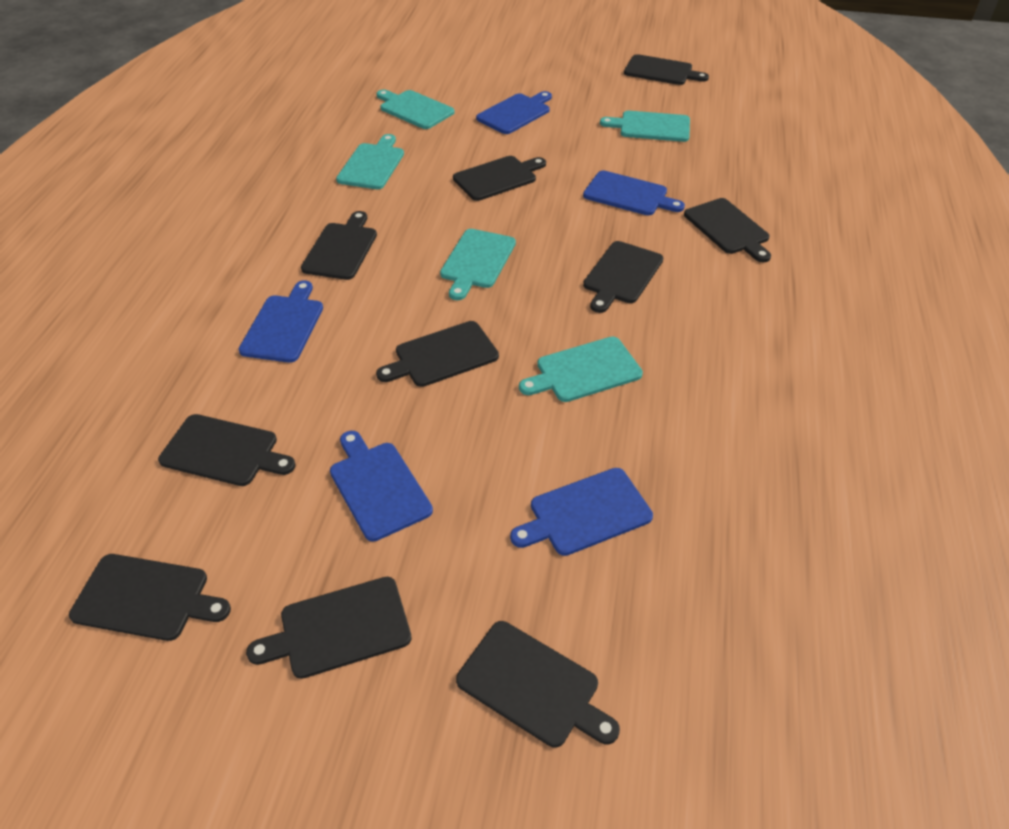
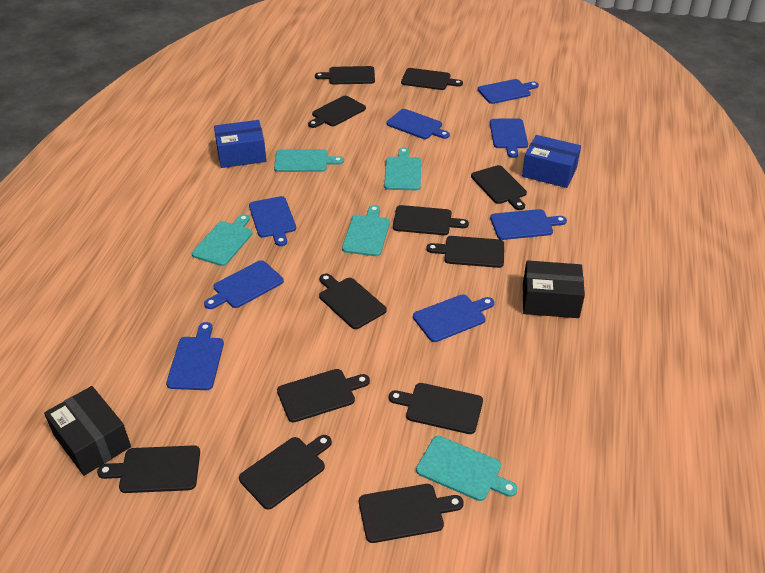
black box: none = 0 -> [44,386,131,476] [523,260,585,318] = 2
black cutting board: [69,554,231,641] [158,414,296,486] [246,577,411,679] [301,211,377,280] [376,321,499,387] [453,156,546,201] [456,621,620,748] [583,241,663,313] [624,54,709,85] [684,198,771,262] = 10 -> [97,445,200,493] [239,435,332,509] [277,369,370,422] [308,96,366,128] [315,66,375,84] [319,273,387,329] [359,484,464,543] [389,383,483,434] [393,205,469,235] [401,68,463,90] [426,236,504,268] [471,165,527,210] = 12
blue box: none = 0 -> [214,120,267,168] [522,135,581,188] = 2
blue cutting board: [239,281,323,363] [330,431,433,542] [476,91,552,134] [510,468,653,556] [583,170,685,215] = 5 -> [166,322,224,390] [204,260,284,309] [249,196,296,246] [386,109,450,139] [413,294,494,342] [478,79,539,104] [490,119,528,158] [490,209,567,240] = 8

